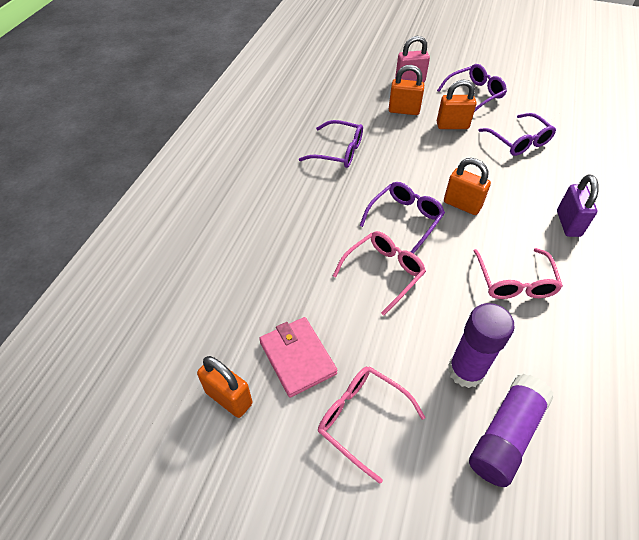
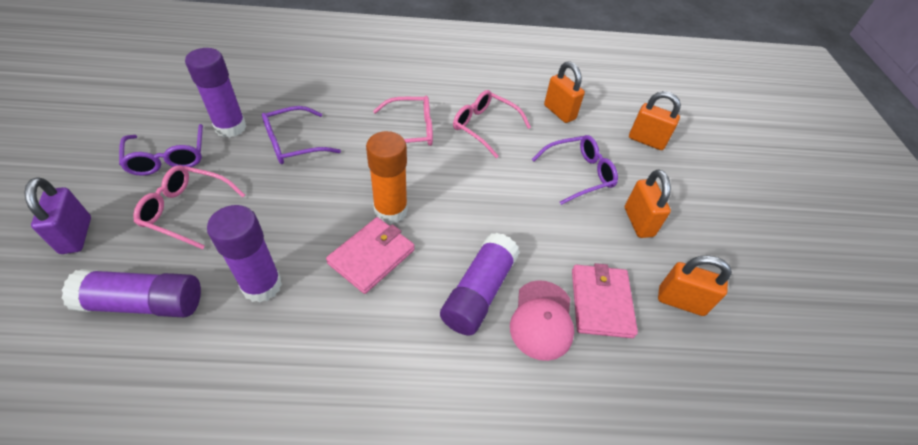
orange glue stick: none = 0 -> [366,131,408,224] = 1
pink cap: none = 0 -> [510,280,574,361] = 1
pink padlock: [395,36,430,82] = 1 -> none = 0
pink wallet: [259,317,337,398] = 1 -> [326,217,415,294] [572,263,638,338] = 2
purple glasses: [299,120,363,168] [360,182,445,254] [437,64,507,112] [478,113,556,156] = 4 -> [119,124,203,176] [262,106,341,164] [532,135,618,205] = 3
purple glue stick: [448,303,515,388] [469,374,554,487] = 2 -> [62,269,201,317] [185,48,247,138] [207,205,282,303] [440,233,520,336] = 4

